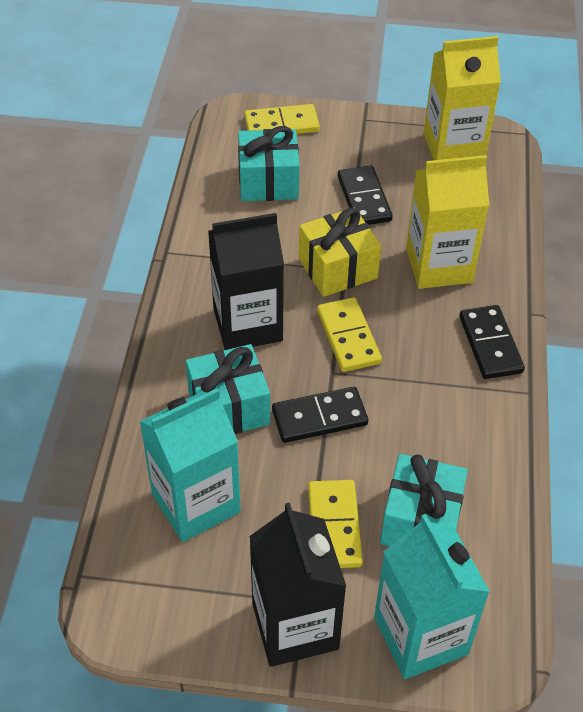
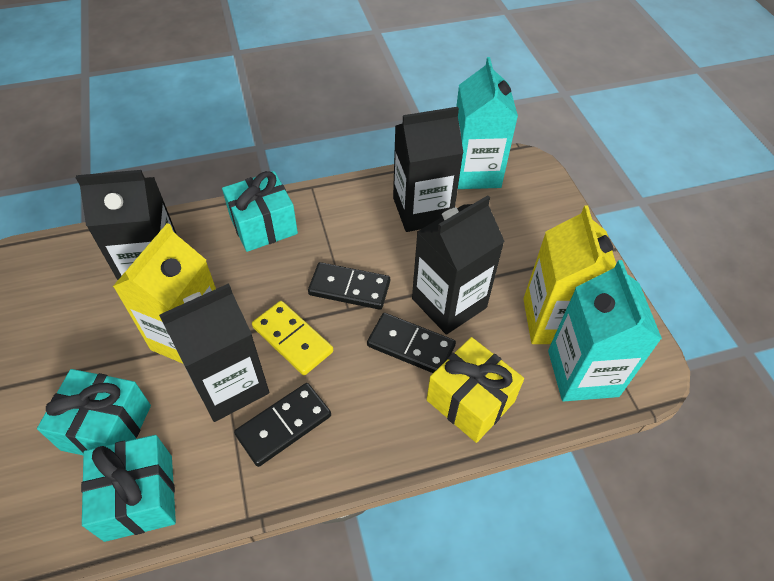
black carton: [208,213,284,350] [249,502,346,667] = 2 -> [76,170,177,280] [159,283,269,422] [393,107,464,232] [412,195,505,335] = 4
yellow domino: [244,104,320,134] [308,480,363,568] [317,297,382,372] = 3 -> [252,301,333,375] = 1

